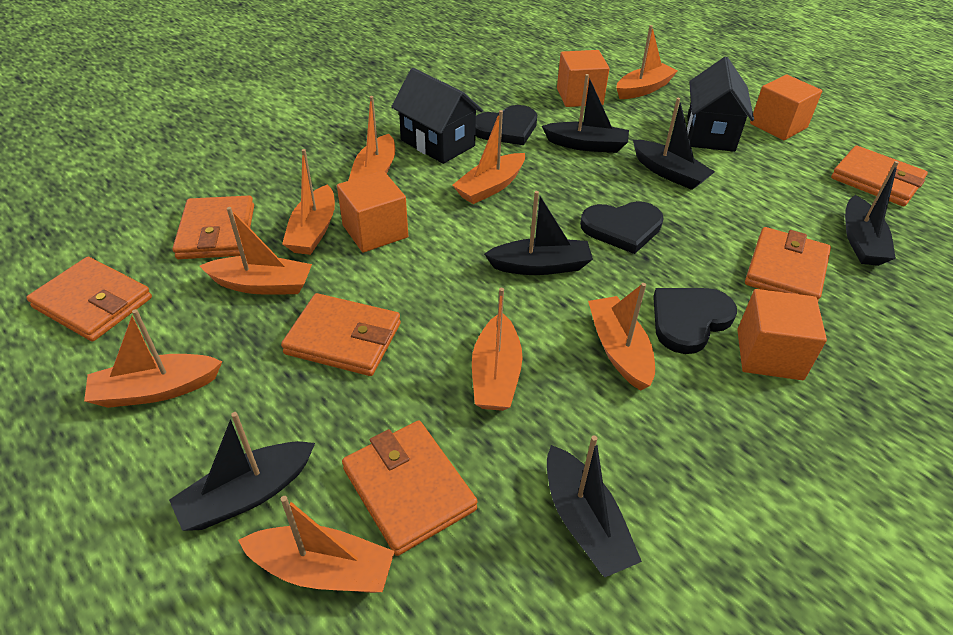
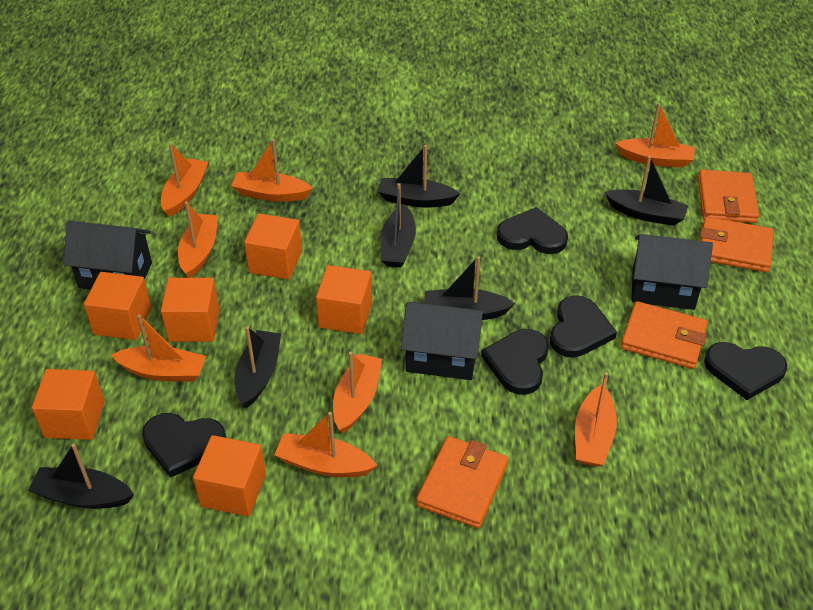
black heart: [475,105,537,145] [580,201,664,254] [653,288,737,354] = 3 -> [142,413,226,478] [481,329,549,395] [497,207,568,254] [550,295,617,358] [704,342,787,400] = 5
black house: [391,68,483,164] [687,57,754,152] = 2 -> [63,221,152,290] [401,302,485,380] [631,234,713,310] = 3
orange boat: [84,309,223,408] [200,207,312,295] [238,496,395,593] [282,149,335,255] [348,96,395,181] [452,110,525,204] [472,288,523,411] [588,283,655,391] [616,25,678,99] = 9 -> [111,314,206,382] [161,143,208,217] [178,201,219,278] [231,139,313,202] [274,412,377,477] [333,352,382,433] [575,372,617,466] [615,103,695,168] = 8
orange cube: [337,171,408,253] [557,50,610,107] [737,289,827,380] [750,75,822,140] = 4 -> [32,369,105,440] [84,272,151,340] [161,278,220,342] [193,435,266,517] [244,213,302,280] [316,265,372,334] = 6
orange wallet: [26,257,152,341] [172,196,254,259] [281,293,401,376] [342,421,478,556] [745,227,831,301] [831,146,928,206] = 6 -> [416,436,508,528] [621,301,708,369] [698,170,759,223] [700,217,774,272] = 4

